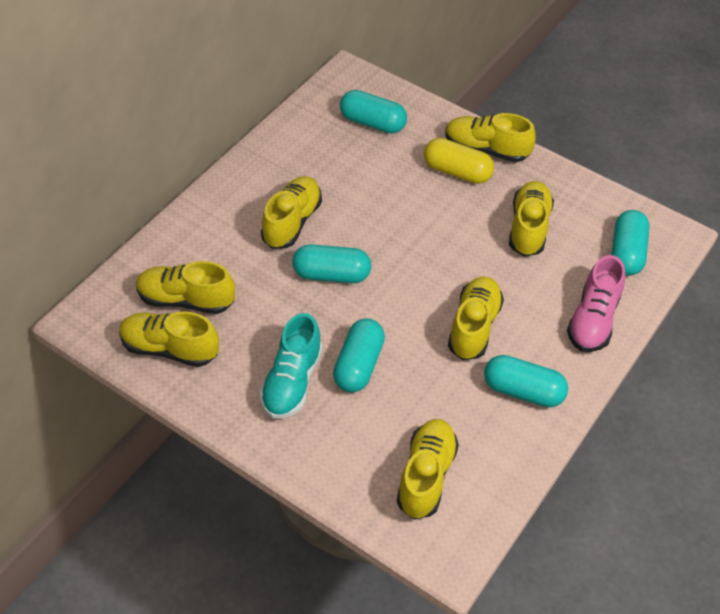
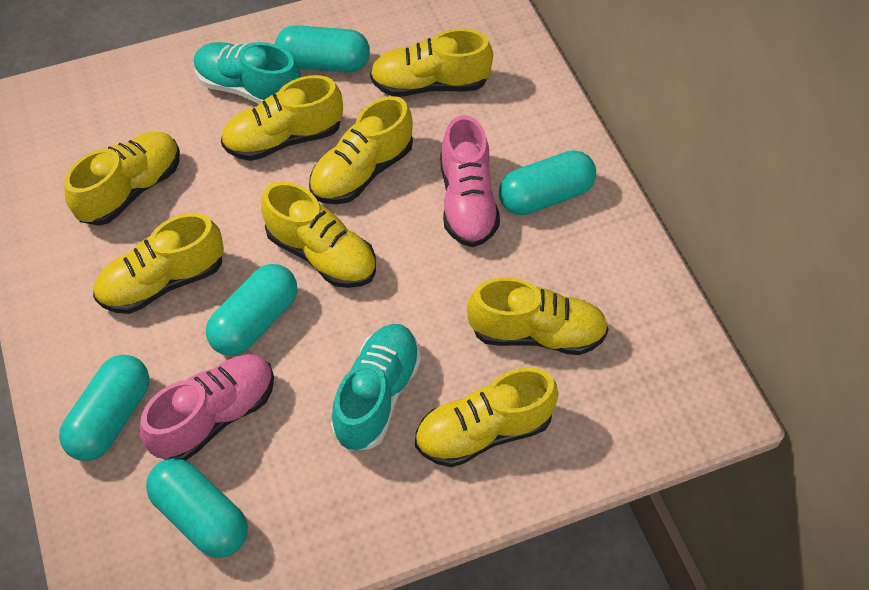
pink shoe: [567,255,625,352] = 1 -> [140,354,274,460] [440,115,500,247] = 2
turquoise shoe: [259,313,322,419] = 1 -> [194,42,301,104] [331,324,421,451] = 2
yellow capsule: [424,138,494,184] = 1 -> none = 0
yellow shoe: [119,311,219,367] [136,261,235,314] [261,176,322,249] [397,419,459,519] [445,113,536,162] [448,277,504,360] [509,181,554,257] = 7 -> [64,132,180,226] [93,213,224,314] [221,75,343,161] [261,181,376,288] [309,96,413,204] [370,28,493,97] [415,367,558,467] [467,277,609,355] = 8

